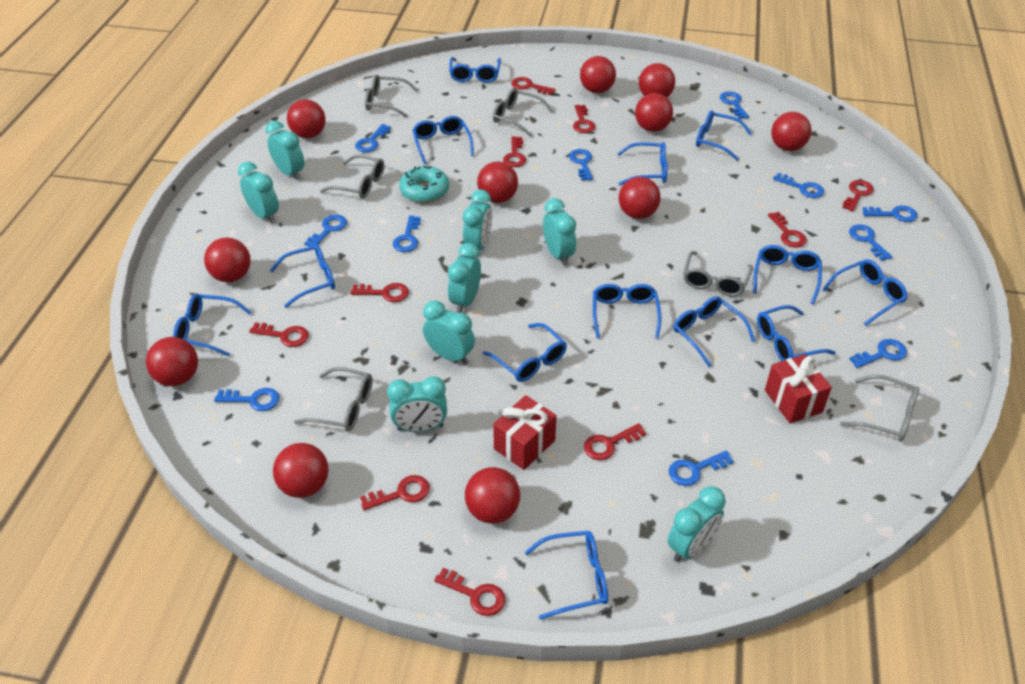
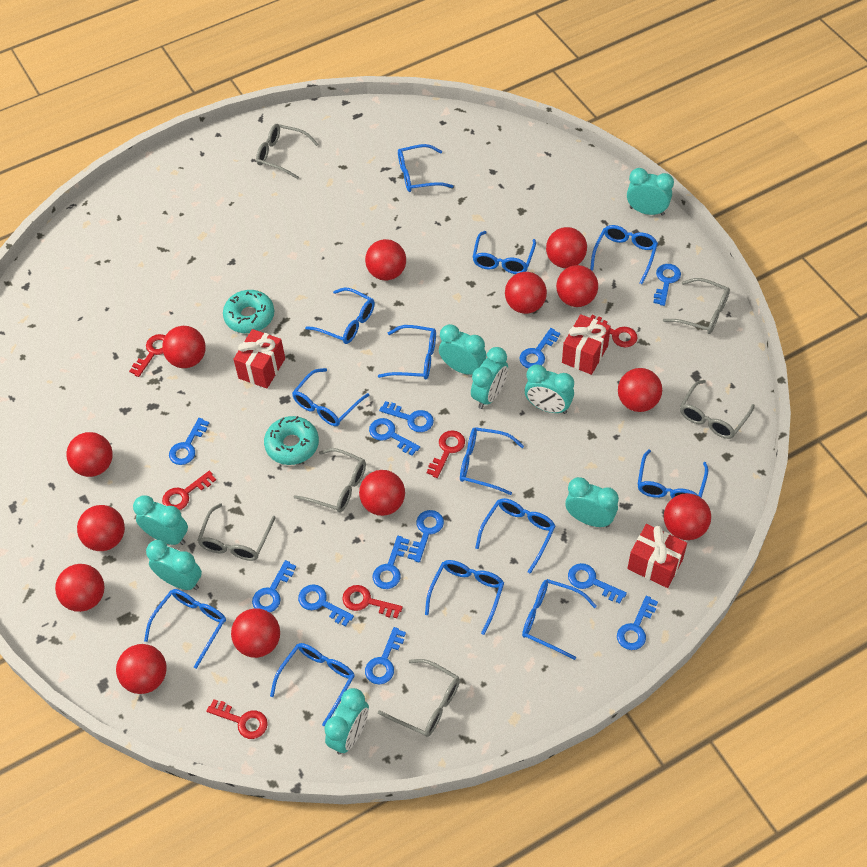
blue key: [214,388,279,411] [304,215,347,247] [355,124,391,152] [393,215,421,252] [569,149,593,180] [669,451,734,486] [720,91,749,119] [773,173,824,198] [849,224,893,261] [850,339,907,368] [863,206,918,222] = 11 -> [169,418,209,465] [252,560,296,612] [298,584,354,626] [365,627,406,685] [369,418,420,456] [373,536,409,589] [379,401,434,432] [408,510,444,563] [519,328,560,369] [568,563,627,604] [617,596,658,650] [653,264,681,306] = 12
red ball: [146,337,198,386] [204,238,251,282] [273,443,329,498] [287,99,326,138] [465,467,520,524] [477,162,518,203] [580,56,616,93] [619,177,661,219] [635,93,673,132] [639,63,675,97] [771,112,811,151] = 11 -> [55,564,105,612] [67,432,113,477] [77,505,125,551] [116,644,167,694] [162,326,206,368] [231,608,280,658] [359,470,405,516] [365,239,406,281] [505,272,547,314] [546,227,587,268] [556,265,598,307] [618,368,662,412] [664,493,711,540] = 13
red gift: [493,395,557,470] [765,354,832,423] = 2 -> [233,329,285,388] [562,314,611,375] [627,524,687,588] = 3
red key: [249,322,309,347] [350,283,409,302] [360,475,430,510] [434,568,505,616] [503,136,526,167] [511,77,556,95] [573,105,595,133] [584,423,646,460] [768,212,807,248] [842,180,874,211] = 10 -> [129,334,165,377] [162,471,216,510] [206,699,268,739] [342,585,403,618] [427,430,465,478] [590,315,638,347] = 6
turquoise donut: [399,166,449,203] = 1 -> [223,290,274,333] [264,416,319,465] = 2

